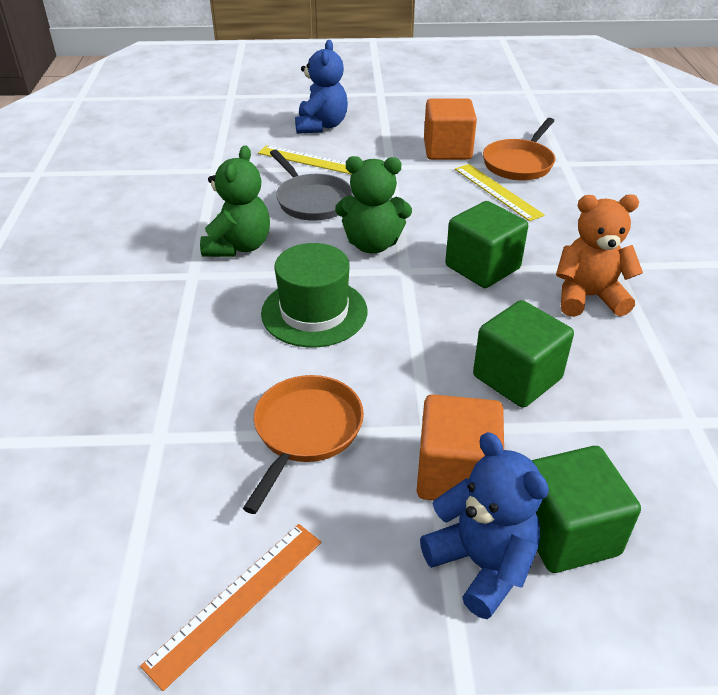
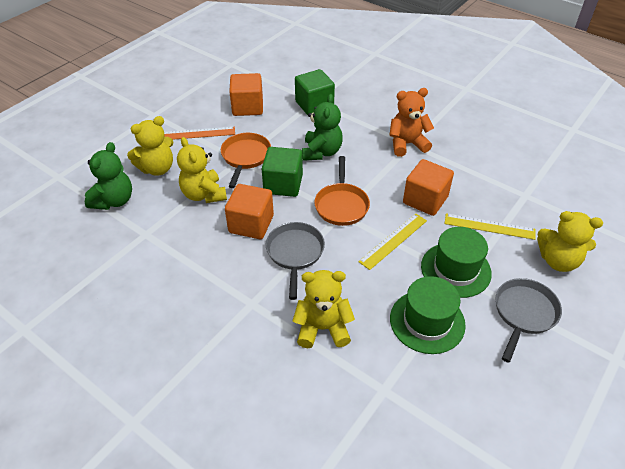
blue teddy bear: [295,40,348,134] [420,432,549,619] = 2 -> none = 0
green cube: [445,201,528,288] [473,300,574,408] [531,446,641,573] = 3 -> [262,147,303,197] [295,69,335,115] = 2
green hat: [261,243,368,347] = 1 -> [390,276,466,354] [421,227,492,298] = 2
grey pan: [270,150,353,221] = 1 -> [266,222,325,300] [495,278,562,363] = 2
orange cube: [417,394,504,500] [424,98,477,160] = 2 -> [225,184,274,239] [229,73,263,116] [403,159,454,216] = 3
yellow teddy bear: none = 0 -> [127,116,174,176] [177,137,227,203] [293,270,355,348] [537,211,603,272] = 4

